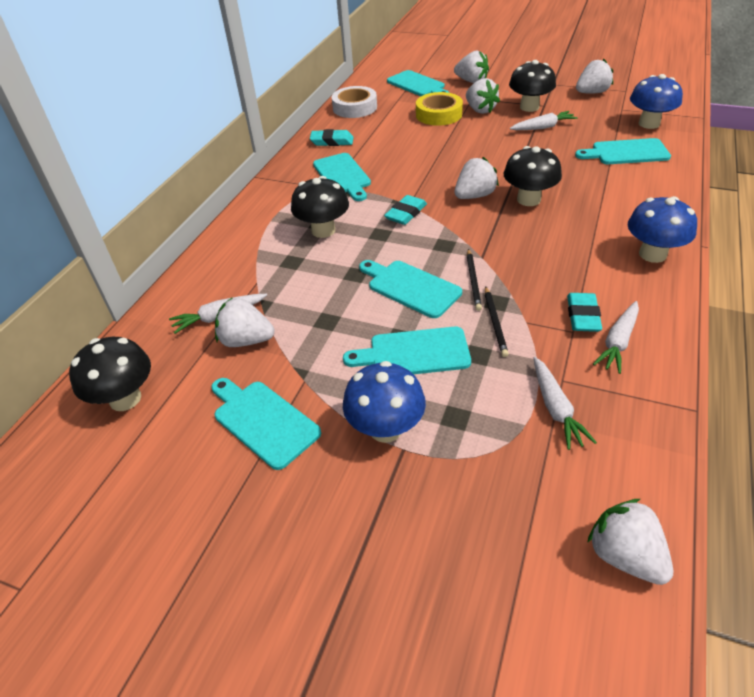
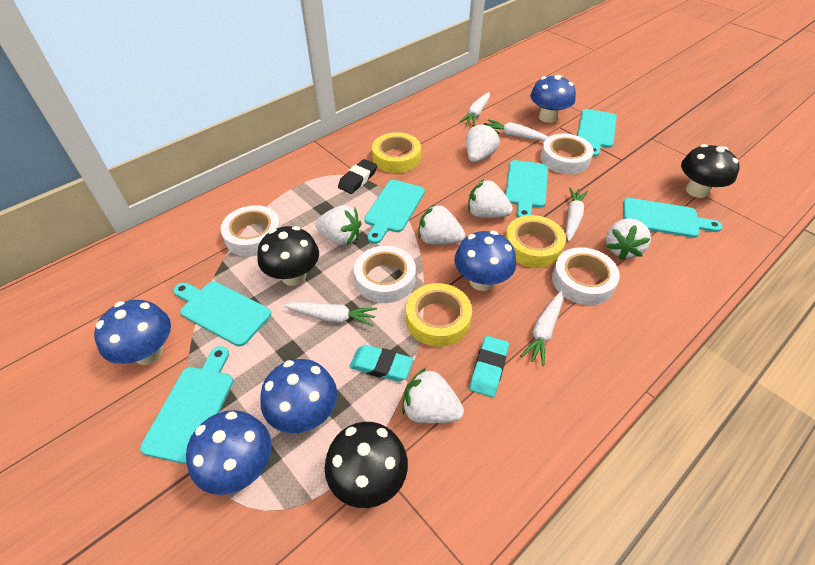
black eraser: none = 0 -> [338,159,377,194] = 1
black mushroom: [69,337,151,411] [291,176,349,238] [504,146,562,206] [509,60,556,112] = 4 -> [257,226,319,286] [325,422,408,508] [681,144,740,198] = 3
black pencil: [467,249,482,311] [485,286,509,357] = 2 -> none = 0
blue mushroom: [343,361,426,443] [628,196,697,263] [630,74,683,129] = 3 -> [94,300,171,365] [186,410,272,495] [260,359,337,433] [455,231,516,291] [530,75,576,123] = 5
turquoise eraser: [310,129,354,146] [384,195,427,225] [567,293,602,332] = 3 -> [349,345,413,382] [469,336,509,397] = 2
white carrot: [169,294,267,334] [510,111,578,130] [534,357,597,450] [593,301,639,374] = 4 -> [284,302,377,327] [459,92,490,125] [487,119,548,141] [520,291,563,366] [566,187,588,241] = 5
white tape: [332,86,377,118] = 1 -> [221,205,281,257] [354,246,416,303] [540,134,593,174] [552,247,620,305] = 4
yellow tape: [416,92,463,126] = 1 -> [372,132,421,173] [406,283,472,347] [505,215,566,268] = 3

